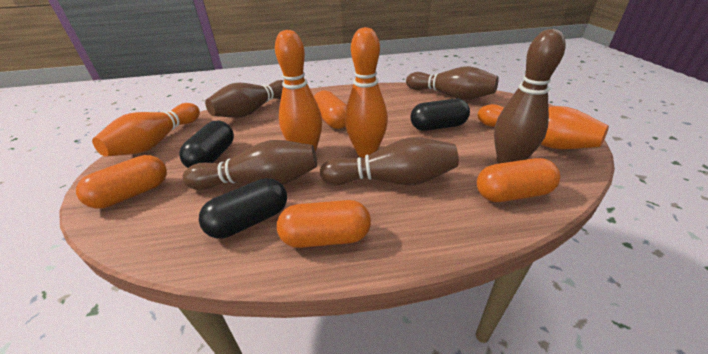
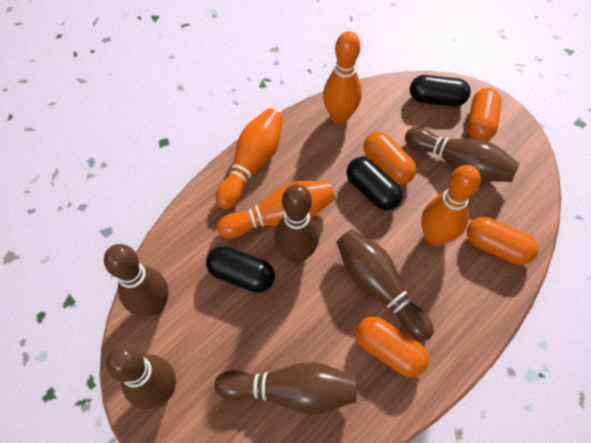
brown bowling pin: [182,140,317,190] [205,80,284,118] [320,137,459,185] [406,66,498,100] [494,29,566,164] = 5 -> [104,244,169,316] [106,345,176,409] [214,362,357,414] [274,184,319,263] [336,229,434,341] [405,127,520,182] = 6

